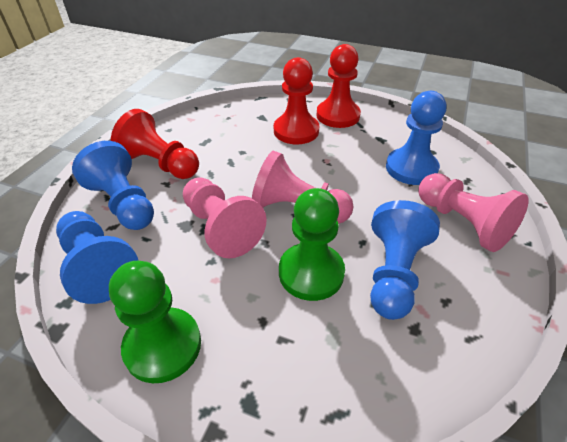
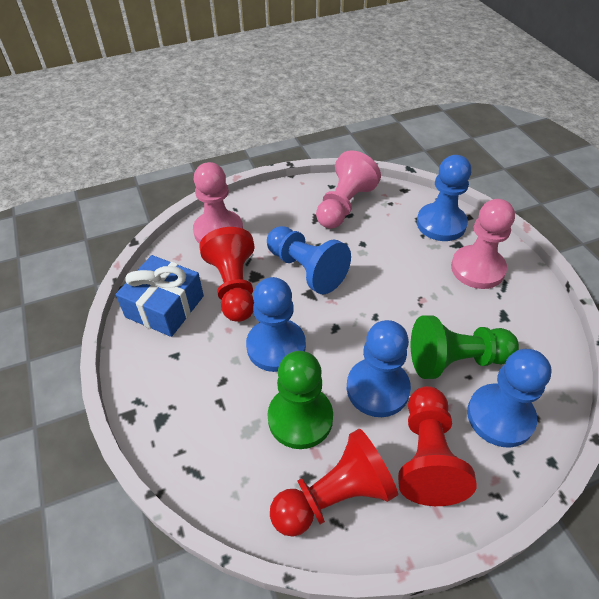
blue gift: none = 0 -> [116,255,204,337] = 1
blue pawn: [56,211,138,304] [72,141,154,230] [370,200,440,320] [386,91,446,185] = 4 -> [246,277,306,372] [267,226,351,294] [347,320,411,417] [417,155,471,241] [467,349,551,448] = 5

